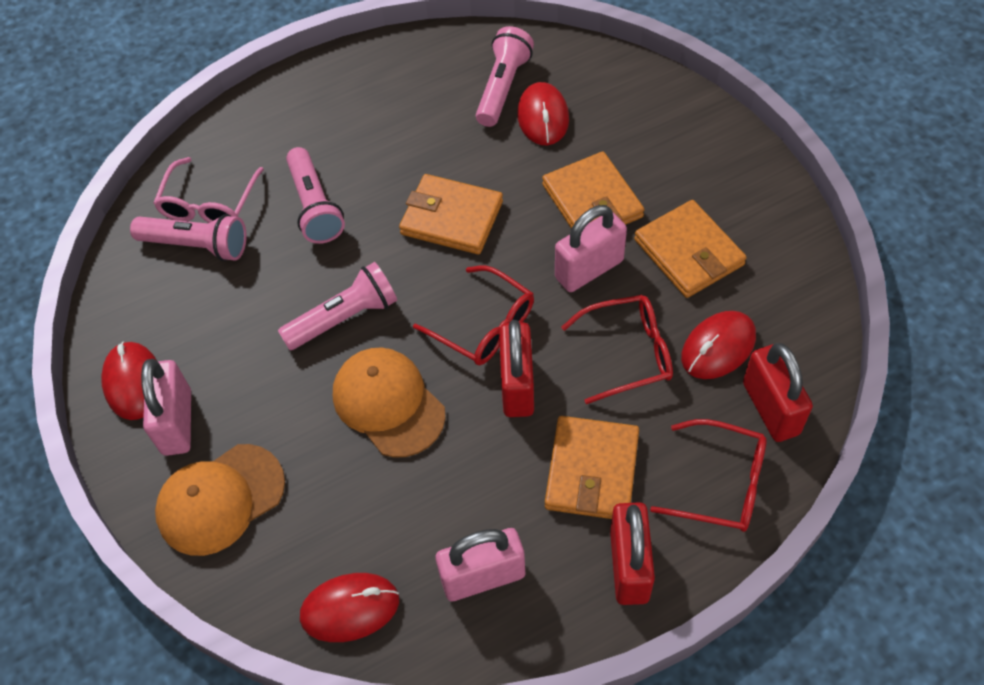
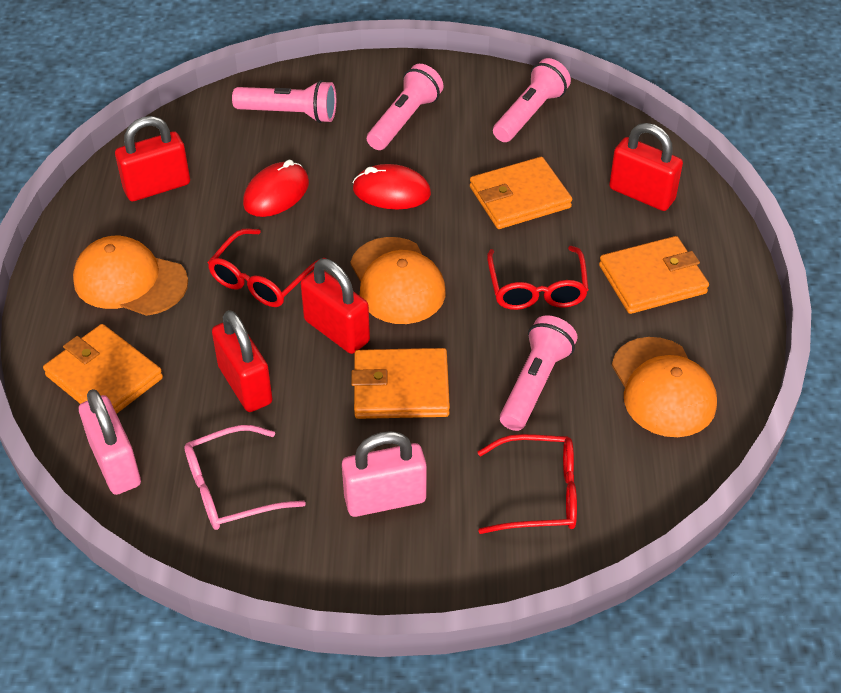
orange cap: [155,444,285,556] [333,347,446,458] = 2 -> [73,236,188,316] [350,237,446,324] [612,337,717,437] = 3
pink padlock: [141,359,191,456] [435,528,525,602] [555,205,627,292] = 3 -> [79,389,141,495] [342,431,427,517] = 2
red mouse: [101,341,156,420] [300,573,399,642] [517,82,569,145] [681,311,756,379] = 4 -> [243,160,309,217] [353,164,431,209] = 2
red padlock: [499,320,534,417] [610,502,655,605] [743,343,813,442] = 3 -> [115,116,190,201] [212,310,272,412] [301,259,370,354] [609,123,683,211] = 4

